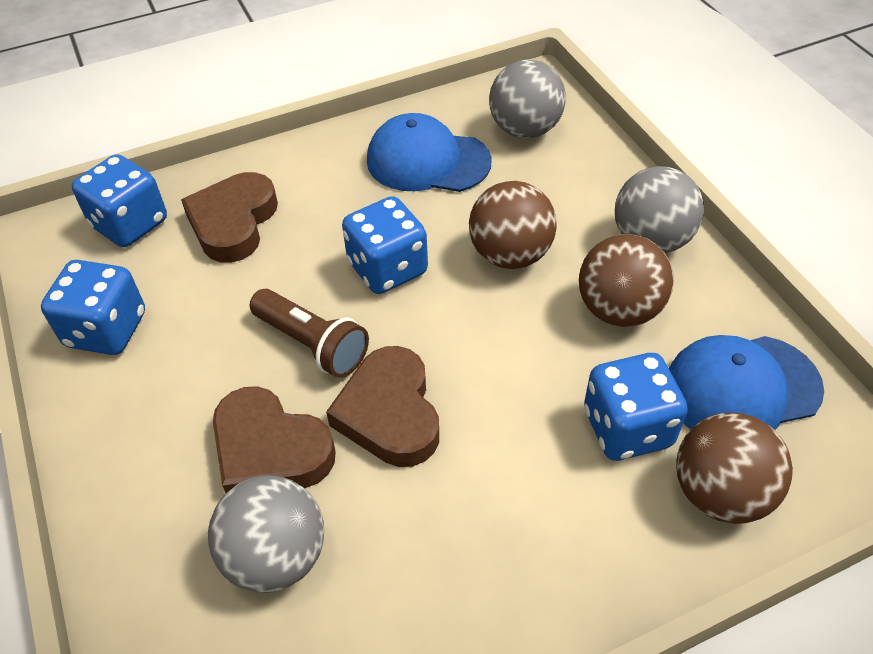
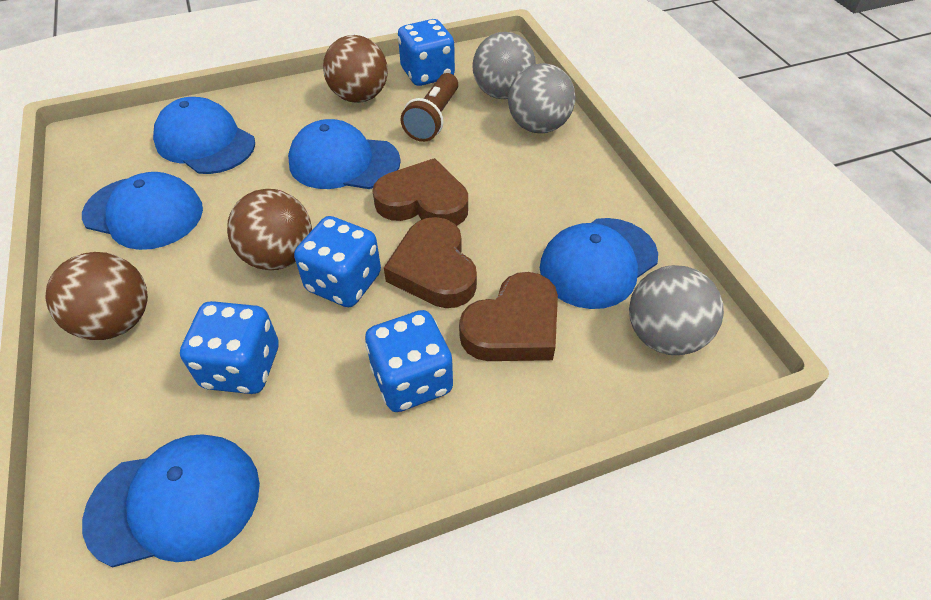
blue cap: [367,113,492,192] [669,335,824,430] = 2 -> [82,172,203,250] [82,434,260,568] [153,97,255,174] [288,119,401,189] [540,218,658,309] = 5

